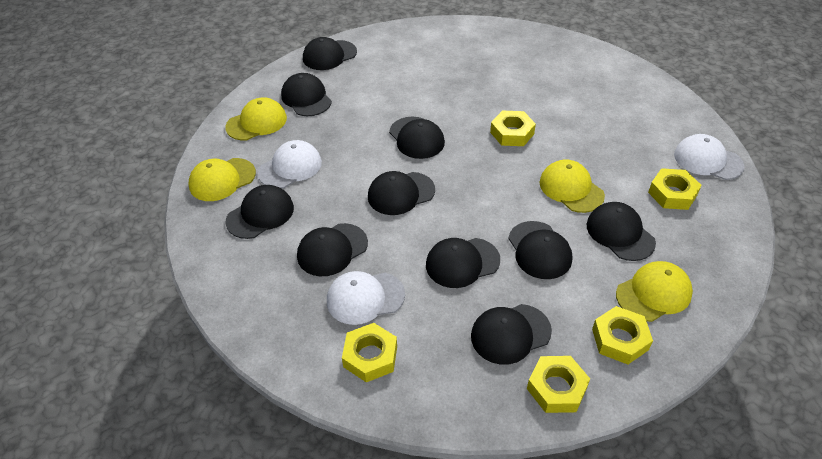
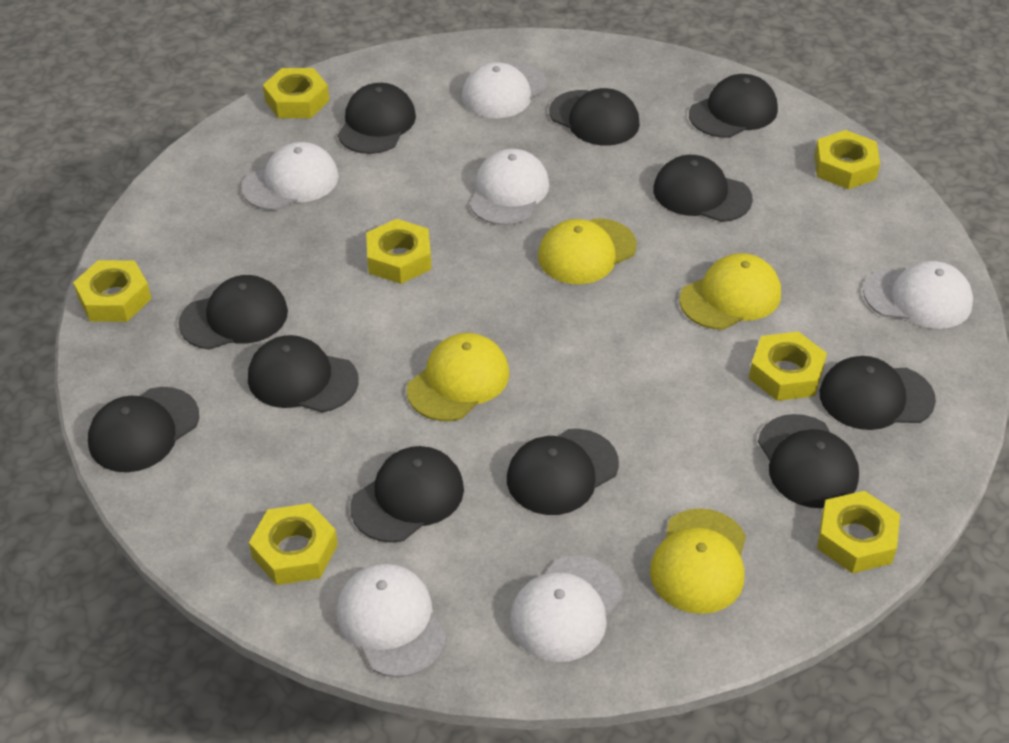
black cap: [225,185,294,239] [281,73,332,116] [297,223,368,276] [303,37,357,70] [368,171,435,215] [389,117,445,159] [426,238,500,288] [471,304,552,365] [508,221,572,279] [587,202,656,261] = 10 -> [88,387,199,472] [179,275,288,350] [248,335,359,412] [338,83,416,154] [350,446,464,543] [507,429,619,515] [549,88,640,145] [653,155,753,222] [689,74,778,138] [758,414,859,508] [820,356,936,430] = 11
white cap: [258,140,322,188] [327,271,405,325] [674,134,744,180] = 3 -> [241,142,339,211] [336,563,447,678] [462,62,548,118] [470,149,549,226] [510,556,623,662] [863,261,973,329] = 6
yellow nut: [342,323,397,382] [490,111,536,146] [527,356,590,413] [592,306,653,364] [648,168,702,210] = 5 -> [73,260,151,322] [249,503,338,585] [263,68,329,118] [366,219,431,284] [749,332,827,401] [814,130,880,189] [817,491,900,573] = 7

